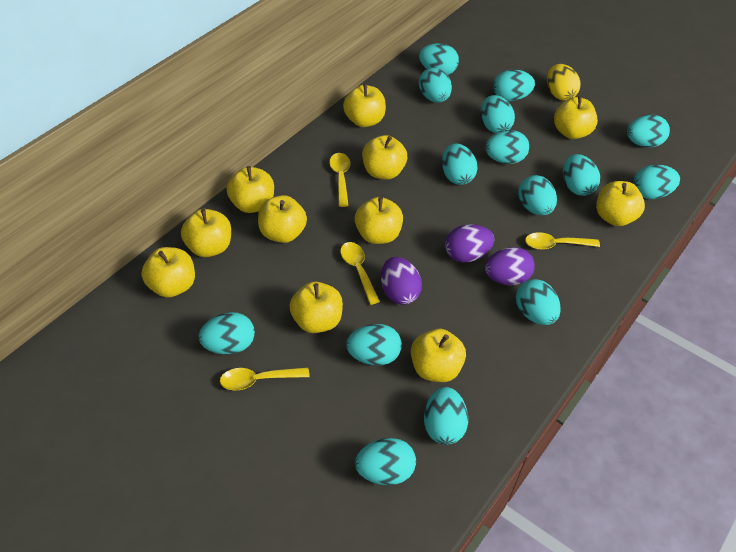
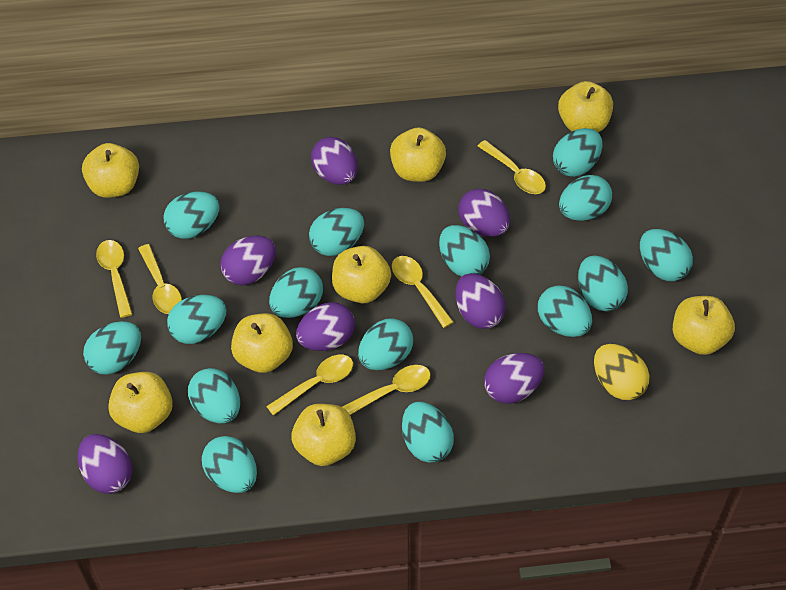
purple egg: [381,257,422,305] [445,224,494,263] [485,247,535,285] = 3 -> [78,434,132,494] [220,235,276,286] [296,302,355,351] [311,137,358,185] [455,273,506,329] [458,189,510,237] [484,353,544,404] = 7
yellow apple: [142,247,195,298] [181,209,231,257] [226,166,274,213] [258,195,307,243] [290,281,343,333] [343,83,386,127] [355,197,403,244] [362,135,407,180] [411,329,466,382] [554,96,598,139] [596,181,645,226] = 11 -> [82,143,139,198] [108,372,173,433] [231,313,293,373] [292,404,356,466] [332,246,391,303] [390,127,446,182] [558,81,613,132] [673,296,735,355] = 8
yellow spoon: [220,367,310,390] [329,153,350,207] [341,242,380,305] [525,232,600,250] = 4 -> [96,240,132,318] [138,244,182,314] [266,355,353,416] [342,365,431,415] [392,256,454,328] [478,140,546,194] = 6

